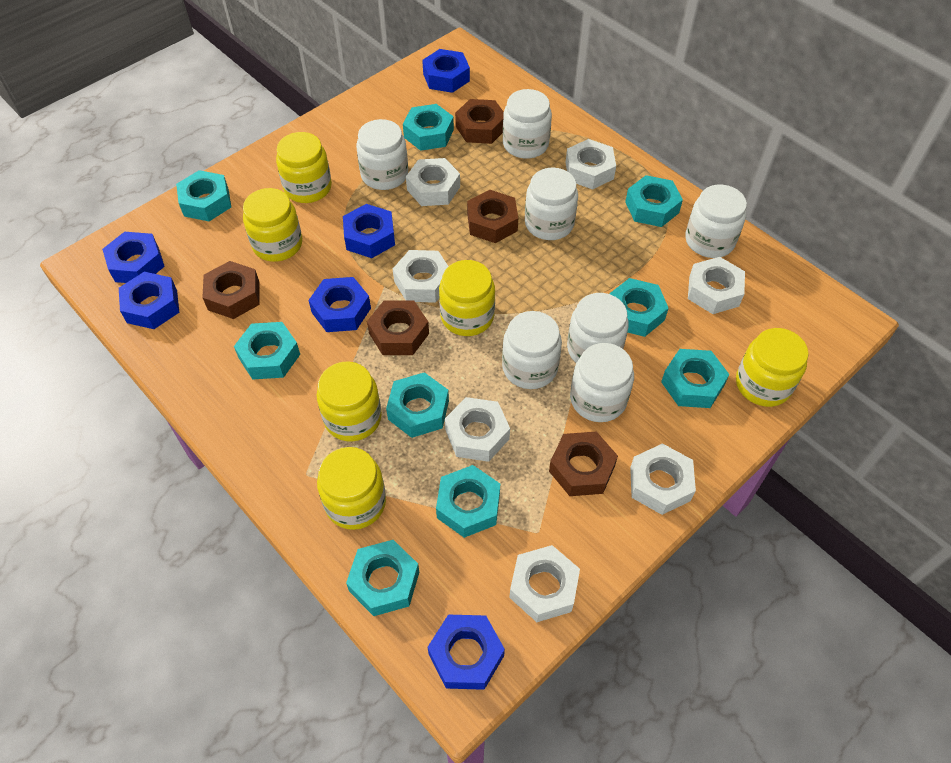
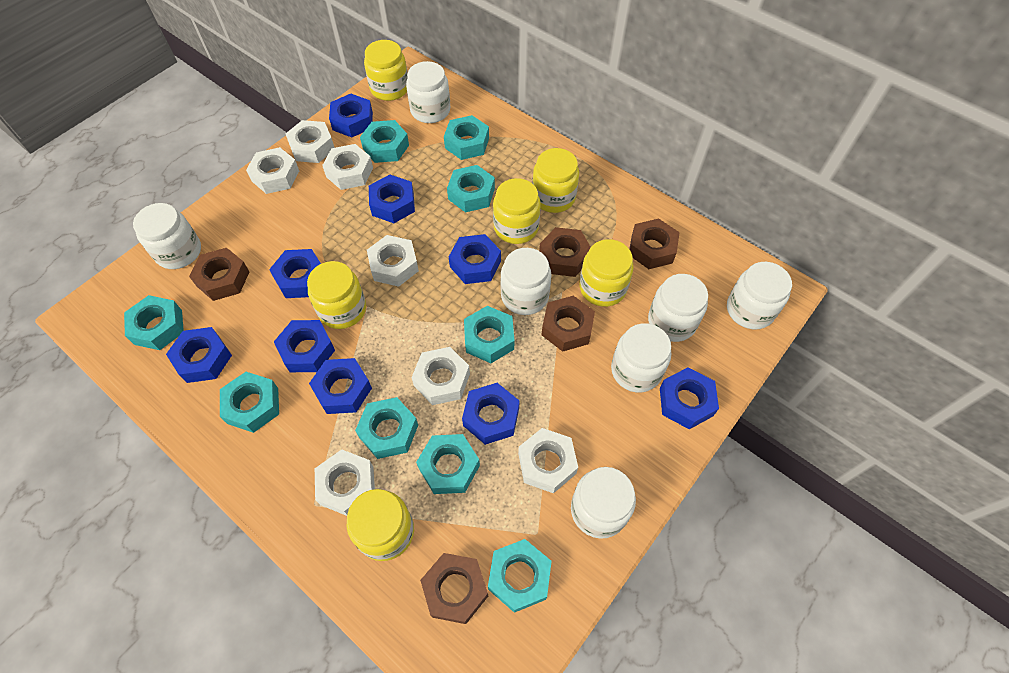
blue nut: [102,232,165,283] [119,272,179,329] [308,277,371,332] [343,204,395,258] [422,49,470,93] [428,615,505,690] = 6 -> [166,327,232,383] [269,249,321,298] [274,320,335,372] [309,358,372,414] [329,94,373,137] [369,175,415,223] [449,234,501,284] [462,383,520,445] [660,367,719,429] = 9

